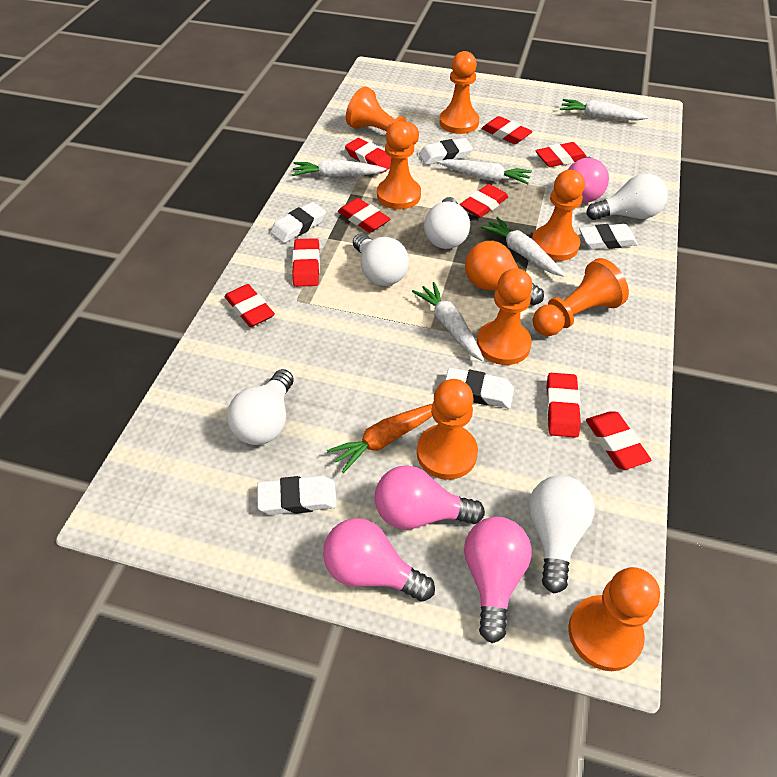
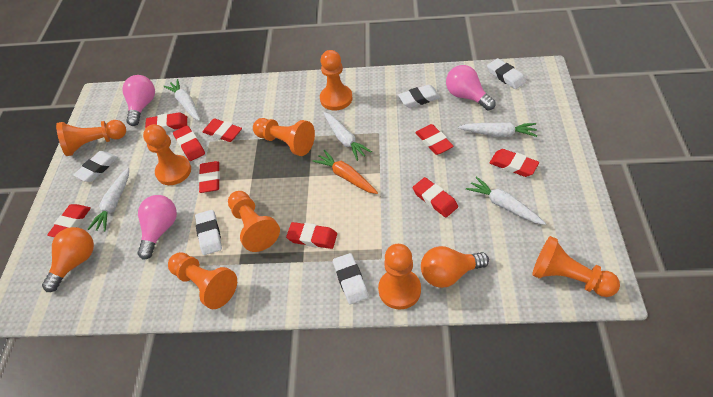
orange light bulb: [465,241,544,305] = 1 -> [42,227,94,292] [421,246,489,288] = 2
pink light bulb: [323,518,435,602] [375,465,485,530] [464,517,532,643] [568,157,609,203] = 4 -> [122,75,155,126] [137,195,177,260] [446,65,496,110] = 3
white light bulb: [227,369,294,445] [353,233,409,286] [424,197,470,249] [529,475,595,593] [586,173,668,220] = 5 -> none = 0

